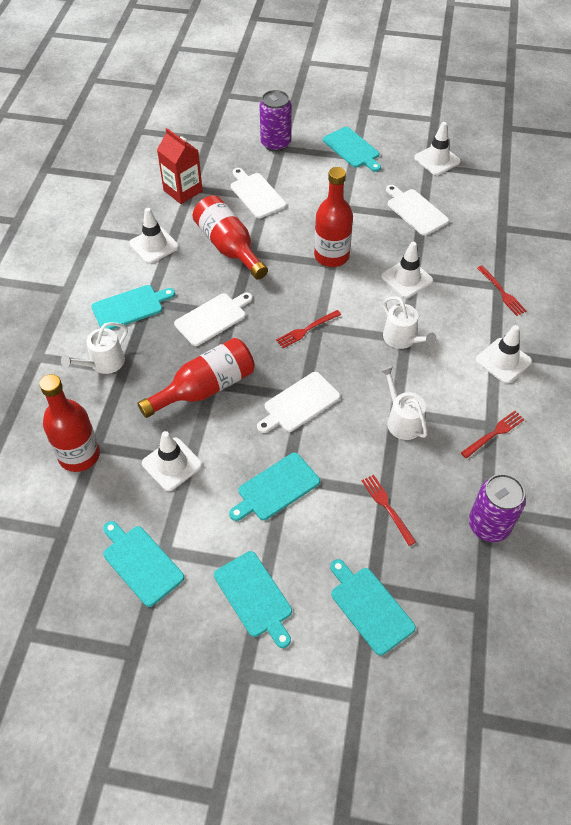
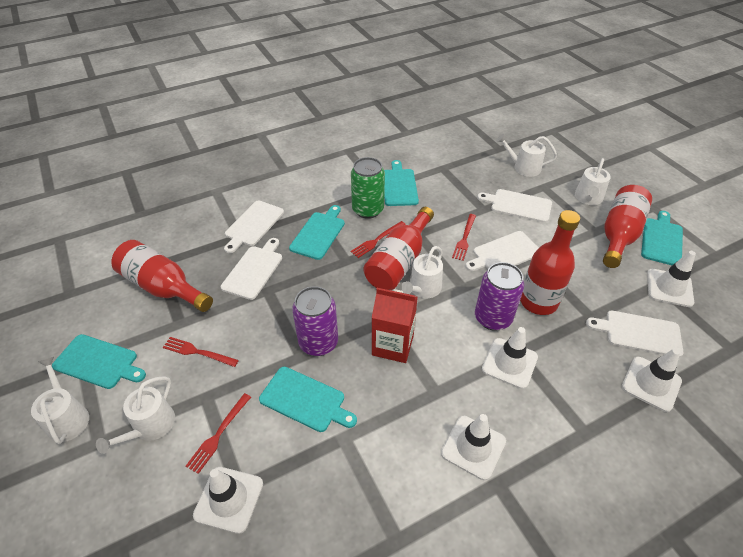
green can: none = 0 -> [351,157,385,219] = 1
turquoise cutting board: [91,285,175,330] [103,521,184,607] [214,551,292,648] [229,453,320,521] [323,127,381,172] [330,559,416,656] = 6 -> [52,334,146,389] [259,367,357,432] [289,205,345,260] [384,160,419,206] [641,211,683,265] = 5
white cutting board: [174,293,253,346] [231,168,286,218] [257,372,340,433] [386,185,449,236] = 4 -> [221,238,282,300] [224,200,284,253] [465,231,539,271] [477,189,552,223] [586,311,684,358] = 5
white watering can: [61,322,128,374] [380,366,427,440] [383,296,437,349] = 3 -> [31,357,89,444] [96,376,175,454] [401,246,443,298] [496,134,557,177] [575,158,611,205] = 5

